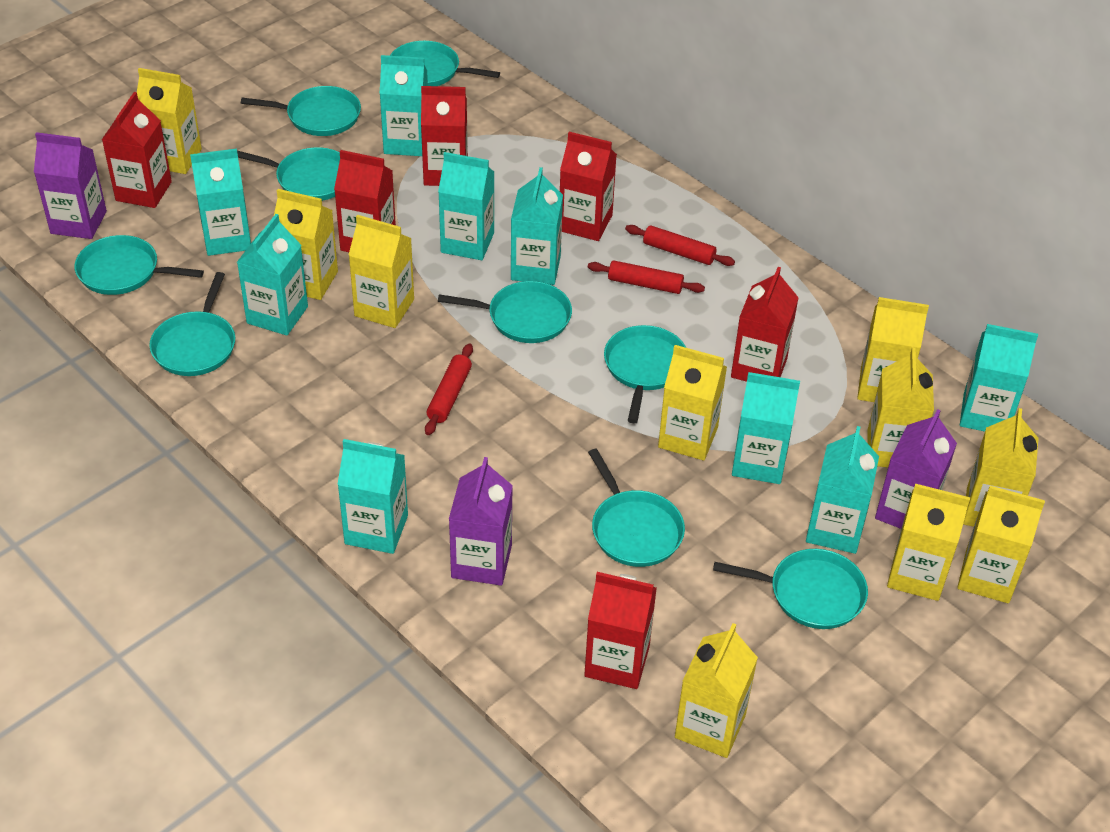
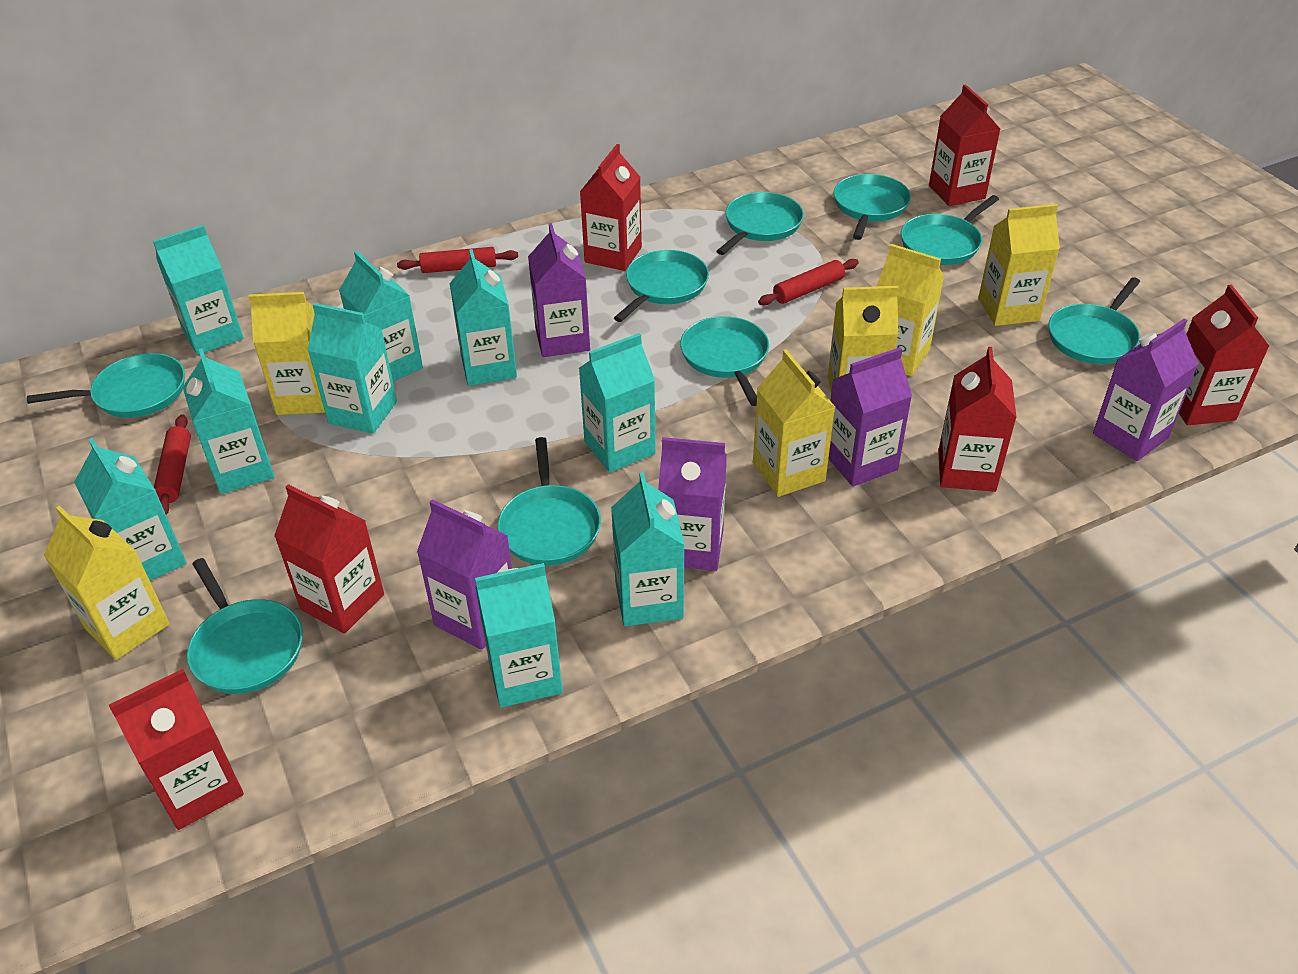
purple carton: [34,132,107,239] [449,457,513,585] [875,409,957,529] = 3 -> [417,499,512,650] [528,223,590,357] [658,437,727,571] [828,347,912,487] [1093,318,1199,461] = 5
yellow carton: [137,68,202,174] [274,189,338,300] [349,215,414,328] [658,345,727,460] [675,623,758,758] [857,297,929,402] [868,347,934,467] [887,484,970,601] [957,486,1045,603] [963,408,1039,527] = 10 -> [44,505,170,660] [248,292,325,415] [753,349,835,497] [828,286,899,392] [877,244,944,376] [978,204,1060,326] = 6

